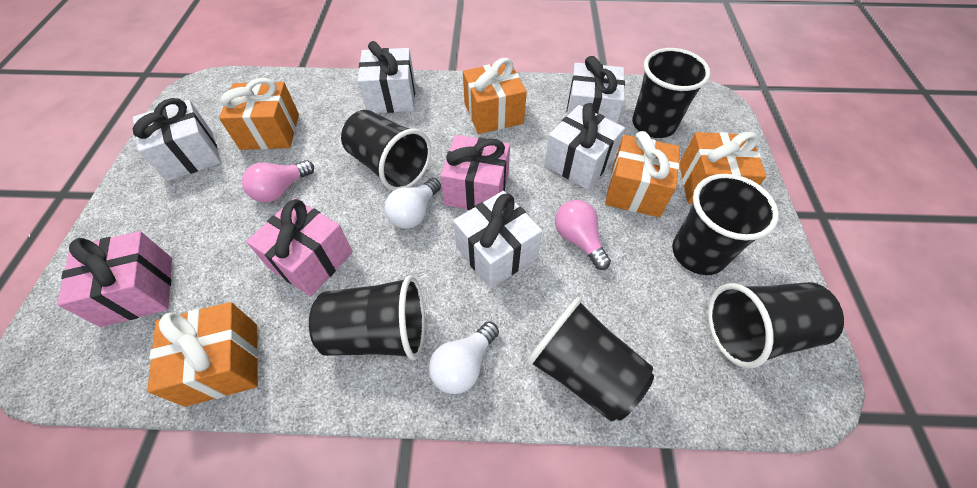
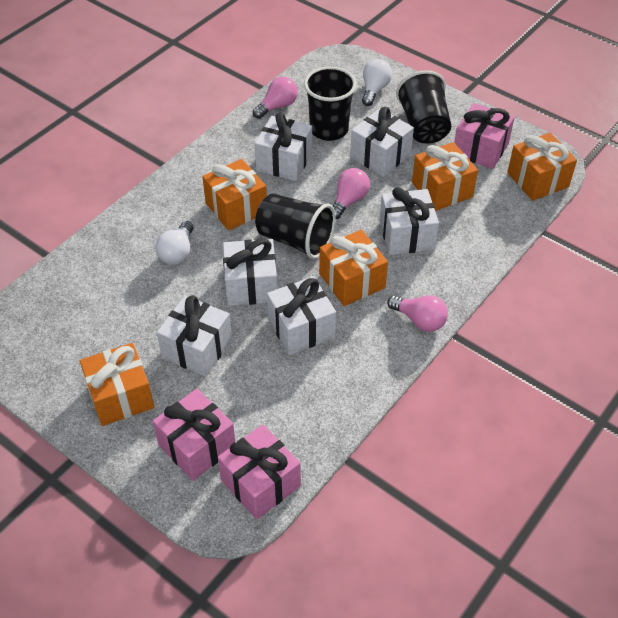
black cup: [309,275,425,360] [341,110,431,191] [527,297,654,422] [632,48,711,138] [672,174,779,275] [708,282,844,368] = 6 -> [255,193,336,259] [304,66,357,141] [396,70,451,144] = 3
pink light bulb: [242,160,314,203] [555,200,611,270] = 2 -> [253,77,298,119] [333,168,370,219] [387,295,448,332] = 3
white gift: [133,98,221,181] [358,41,415,113] [453,191,542,289] [544,103,625,190] [567,56,625,123] = 5 -> [157,295,232,377] [223,238,277,306] [255,112,312,181] [267,276,336,355] [350,107,414,177] [380,187,439,255] = 6

